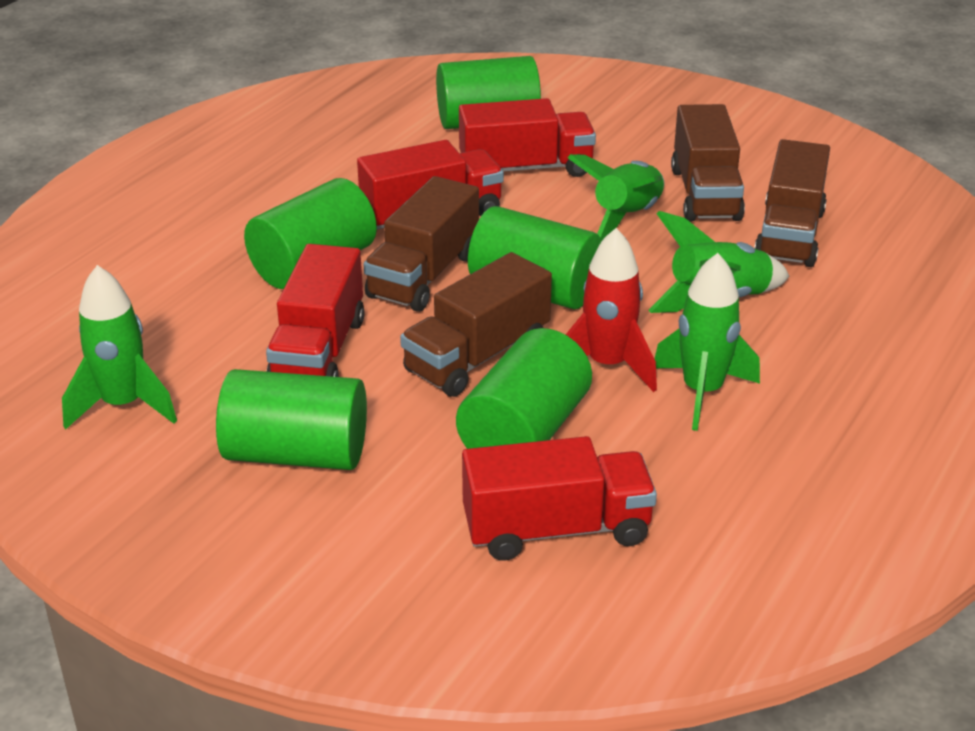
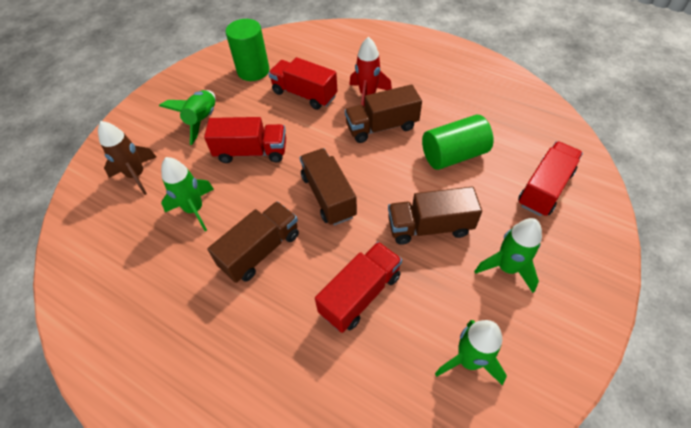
brown rocket: none = 0 -> [98,121,156,195] = 1
green cylinder: [216,369,367,470] [244,178,377,289] [436,56,541,129] [456,328,592,449] [468,206,601,309] = 5 -> [225,19,270,81] [422,115,494,170] = 2

